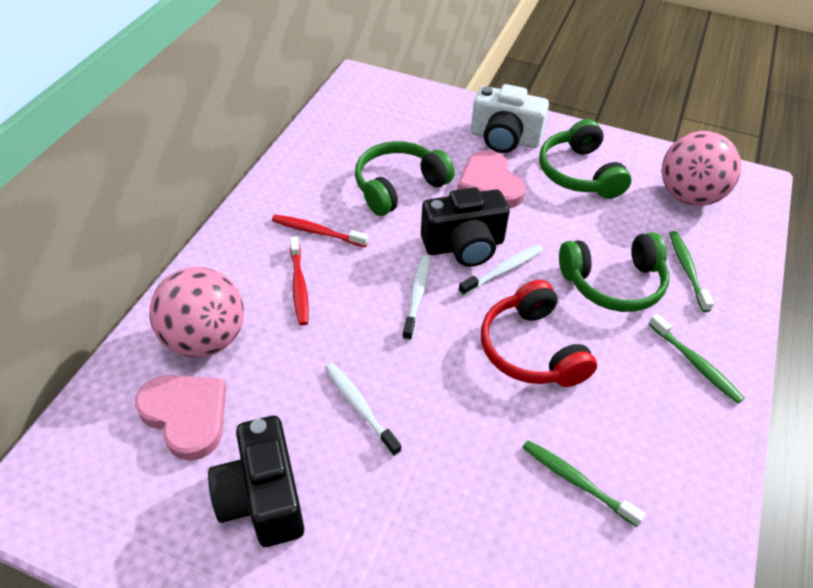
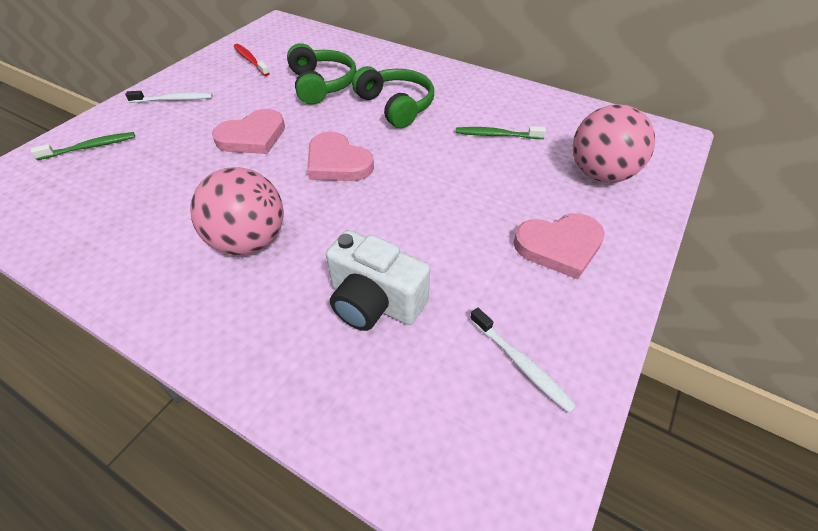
black camera: [208,416,304,547] [421,187,510,267] = 2 -> none = 0
green headphones: [355,141,455,216] [539,119,631,199] [559,232,669,312] = 3 -> [287,43,357,105] [352,66,434,128] = 2
green toothbrush: [522,440,646,527] [649,314,745,404] [669,231,714,312] = 3 -> [31,132,135,160] [456,126,546,139] = 2
pink heart: [135,375,226,461] [457,150,526,208] = 2 -> [212,109,285,154] [307,132,374,181] [514,213,605,279] = 3
red headphones: [481,280,597,387] = 1 -> none = 0
red toothbrush: [272,215,368,247] [290,236,309,325] = 2 -> [234,44,270,76] = 1
white toothbrush: [325,363,401,456] [402,255,430,341] [458,245,543,296] = 3 -> [125,91,213,103] [470,308,577,413] = 2

